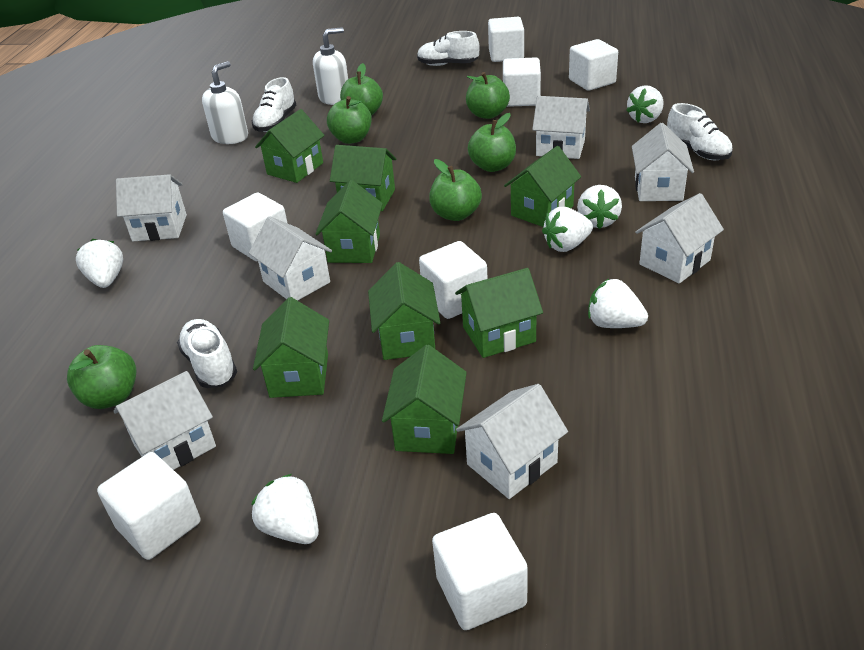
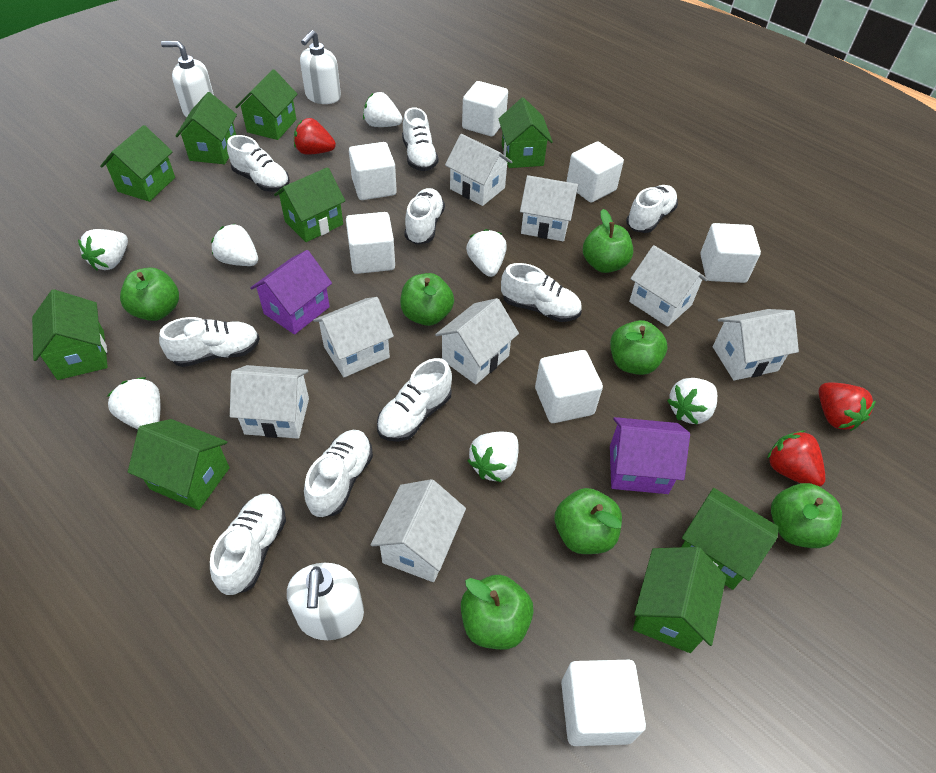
green apple: [67,345,136,409] [327,96,372,144] [340,63,383,116] [429,159,482,221] [466,72,510,119] [468,113,516,172] = 6 -> [120,268,179,321] [400,273,454,326] [461,575,534,650] [555,488,622,554] [583,209,633,273] [610,320,667,375] [771,483,842,548] = 7
green house: [253,297,329,398] [255,109,325,183] [315,180,383,263] [330,145,397,211] [368,262,440,360] [382,345,467,454] [455,268,543,358] [504,146,581,227] = 8 -> [32,289,108,380] [100,125,175,202] [128,419,230,510] [176,92,237,164] [235,69,298,140] [274,167,345,242] [498,97,553,168] [633,547,726,653] [681,488,778,590] = 9
purple house: none = 0 -> [250,250,332,335] [610,417,690,494] = 2
red strawberry: none = 0 -> [294,118,336,155] [767,431,826,487] [818,382,876,431] = 3
white house: [113,371,216,470] [116,174,187,241] [249,216,332,301] [456,384,568,499] [532,96,590,159] [632,123,694,201] [635,193,724,284] = 7 -> [230,365,309,439] [313,297,394,377] [371,479,466,582] [435,298,519,384] [445,134,512,206] [520,175,578,241] [629,245,708,327] [713,309,799,381] = 8
white shoe: [177,319,237,388] [252,77,296,132] [417,31,480,66] [667,103,733,160] = 4 -> [159,317,260,367] [210,494,286,595] [227,135,290,192] [304,430,373,517] [377,358,452,441] [402,107,439,171] [404,188,445,245] [501,263,582,322] [626,185,678,233] = 9
white soap dispenser: [202,61,248,144] [313,27,348,105] = 2 -> [161,41,214,118] [287,563,364,640] [300,30,341,104] = 3
white strawberry: [76,239,123,288] [251,474,319,544] [542,207,593,252] [577,185,622,229] [588,279,648,328] [626,85,664,123] = 6 -> [78,229,128,270] [107,377,160,429] [211,224,258,266] [363,92,402,127] [466,229,507,277] [468,432,519,482] [667,378,717,425] = 7

